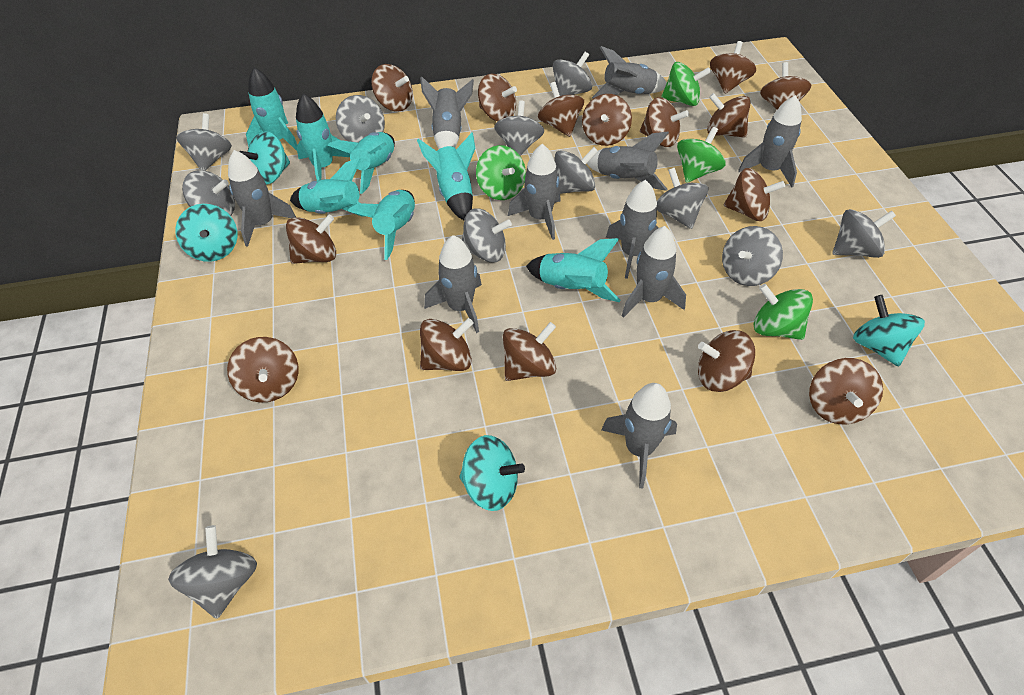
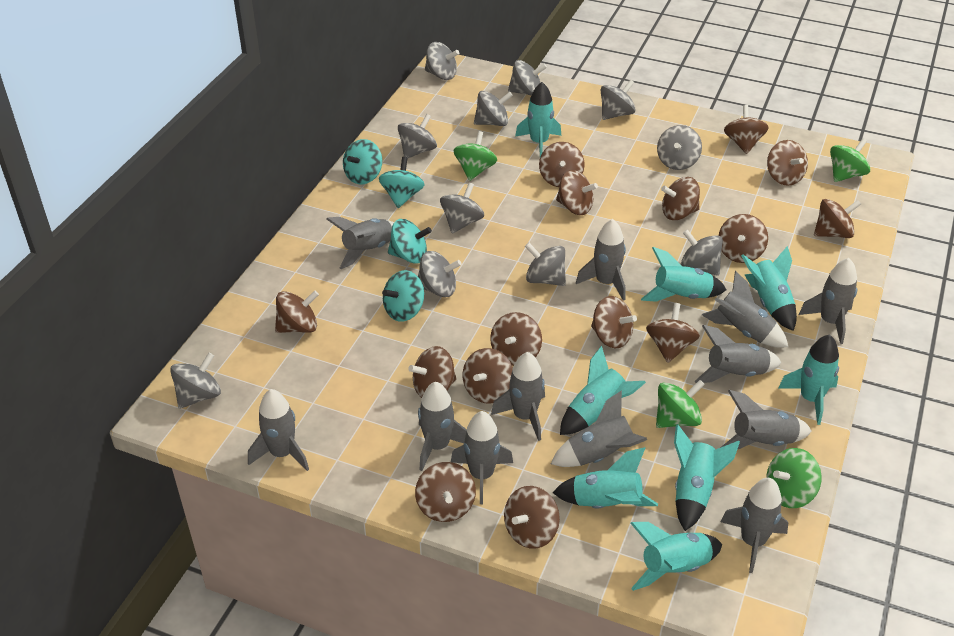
grey rocket: [228,150,296,247] [420,76,474,149] [424,235,482,333] [508,144,561,240] [587,131,669,191] [592,46,667,99] [601,383,677,488] [606,180,658,279] [622,226,686,318] [738,95,802,188] = 10 -> [248,389,309,471] [327,217,394,269] [418,382,467,471] [451,411,513,504] [491,352,545,441] [551,390,647,467] [576,219,626,301] [694,325,781,383] [702,271,788,348] [720,390,812,450] [721,478,788,573] [799,258,857,344] = 12
turquoise rocket: [246,67,297,151] [290,158,367,217] [296,93,350,181] [328,132,395,194] [348,190,415,260] [417,133,475,220] [526,238,620,302] = 7 -> [515,82,561,157] [553,447,658,508] [560,346,646,435] [631,522,722,591] [641,247,726,302] [674,424,740,531] [741,246,797,331] [778,334,839,425] = 8

